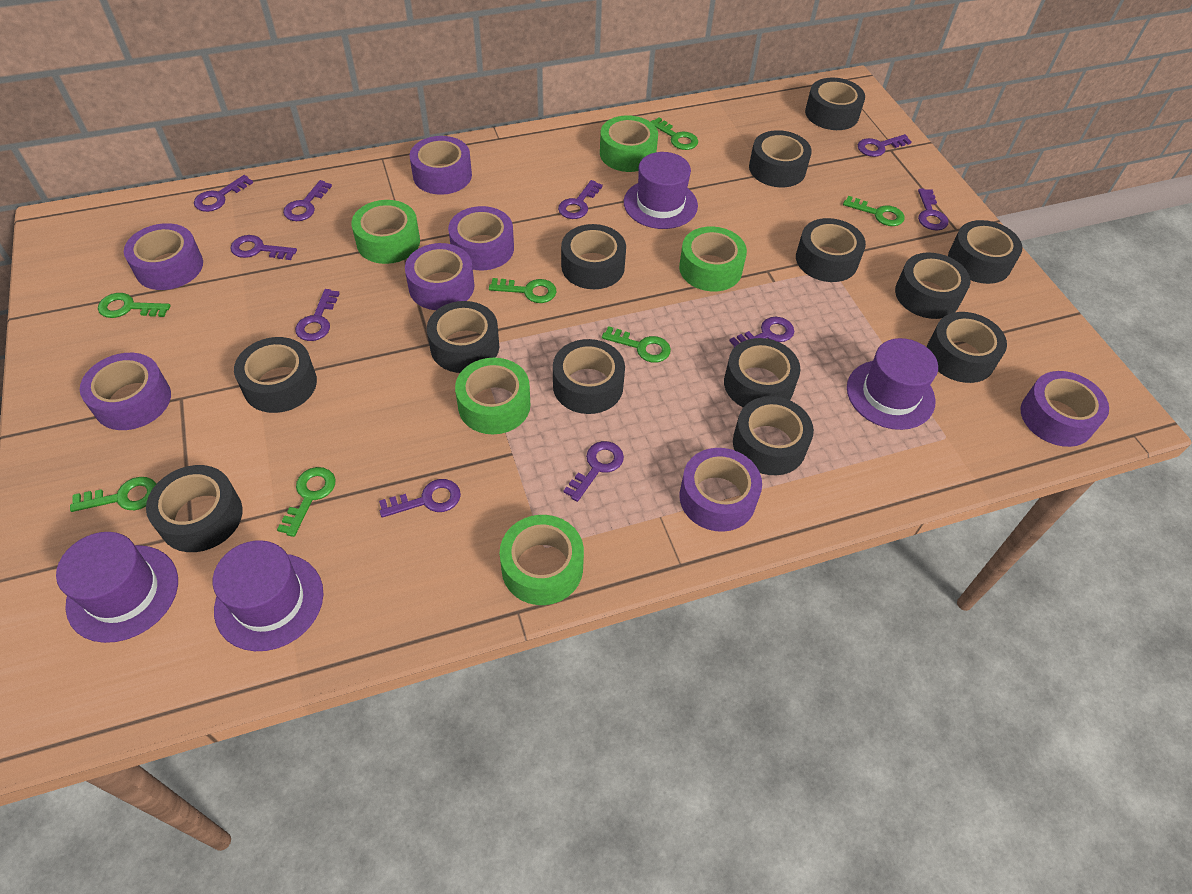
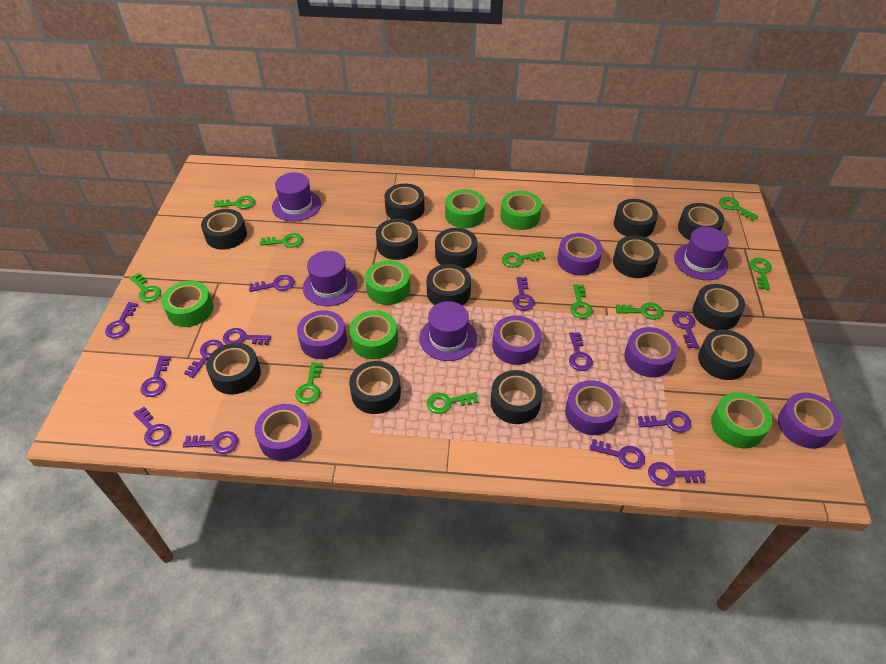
green key: [70,477,157,512] [98,293,171,318] [277,467,335,537] [489,278,557,303] [602,326,671,363] [650,117,698,150] [843,196,904,226] = 7 -> [130,273,161,302] [214,196,255,209] [260,233,303,248] [295,362,323,404] [427,392,478,414] [502,251,545,267] [570,284,593,319] [616,303,663,320] [719,197,758,221] [750,258,772,290] = 10
green tape: [351,200,420,264] [455,358,530,434] [500,515,584,605] [600,115,658,172] [679,227,747,291] = 5 -> [162,281,213,327] [349,311,398,359] [365,260,410,305] [445,189,485,228] [500,191,542,230] [711,392,772,448] = 6
purple key: [194,175,253,212] [230,235,297,260] [283,180,332,221] [295,289,340,341] [379,479,461,518] [558,180,603,219] [563,441,624,502] [730,317,794,348] [858,134,912,157] [918,188,948,231] = 10 -> [105,302,138,338] [133,407,171,446] [141,356,171,397] [183,431,238,454] [184,340,223,378] [223,328,271,345] [249,275,294,292] [513,277,535,311] [569,332,593,371] [589,439,645,469] [638,411,691,433] [648,462,706,486] [672,312,699,348] = 13

